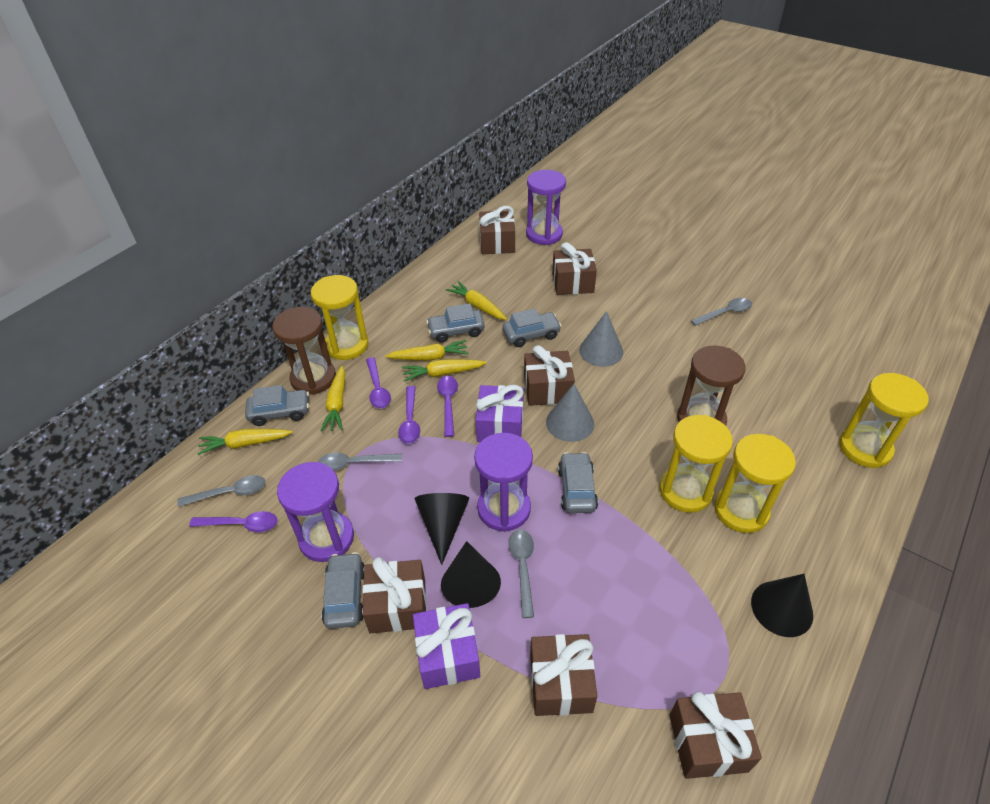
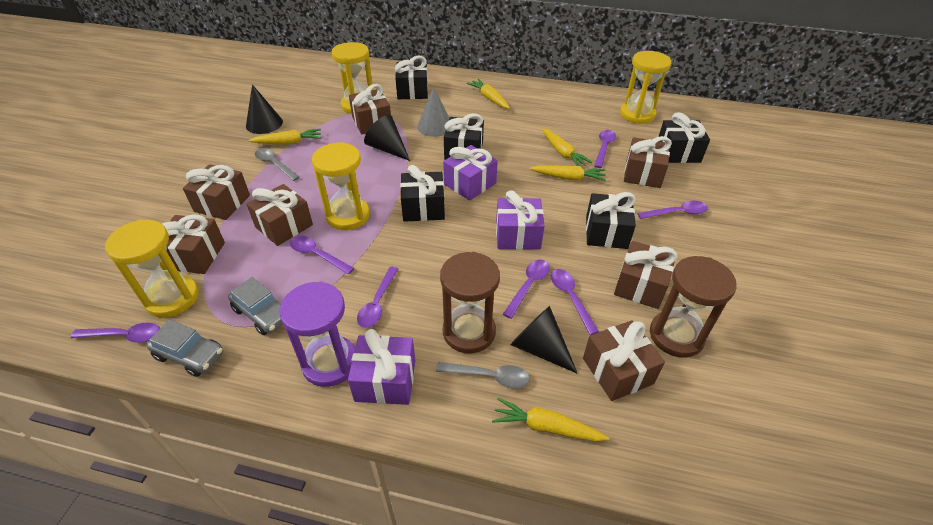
black gift: none = 0 -> [395,56,428,99] [400,165,445,222] [444,113,484,160] [586,192,636,249] [659,112,710,163] = 5
brown gift: [362,557,427,633] [479,206,515,254] [524,345,575,406] [530,634,598,716] [552,242,597,295] [669,691,762,779] = 6 -> [162,215,225,274] [183,164,250,220] [246,184,313,246] [349,84,391,134] [583,320,665,401] [614,241,678,309] [624,136,672,188] = 7
grey car: [245,385,309,426] [321,552,365,629] [426,304,485,343] [502,308,561,347] [558,452,598,513] = 5 -> [146,320,223,377] [228,277,283,335] = 2
grey cone: [546,384,594,442] [579,311,623,367] = 2 -> [417,87,449,137] = 1
grey spoon: [177,475,266,507] [318,452,402,471] [508,529,534,618] [691,298,752,326] = 4 -> [255,148,300,181] [436,362,530,388] = 2
purple gift: [413,603,480,689] [476,385,524,442] = 2 -> [348,329,415,405] [443,145,498,201] [496,190,545,250] = 3
purple hourglass: [277,462,354,562] [474,433,533,532] [526,170,566,245] = 3 -> [279,281,355,387] = 1
purple spoon: [189,511,278,532] [366,357,391,409] [398,386,420,444] [437,376,458,437] = 4 -> [71,323,160,343] [290,236,354,274] [357,267,398,328] [503,259,550,319] [551,269,599,335] [594,130,616,168] [637,201,708,219] = 7

